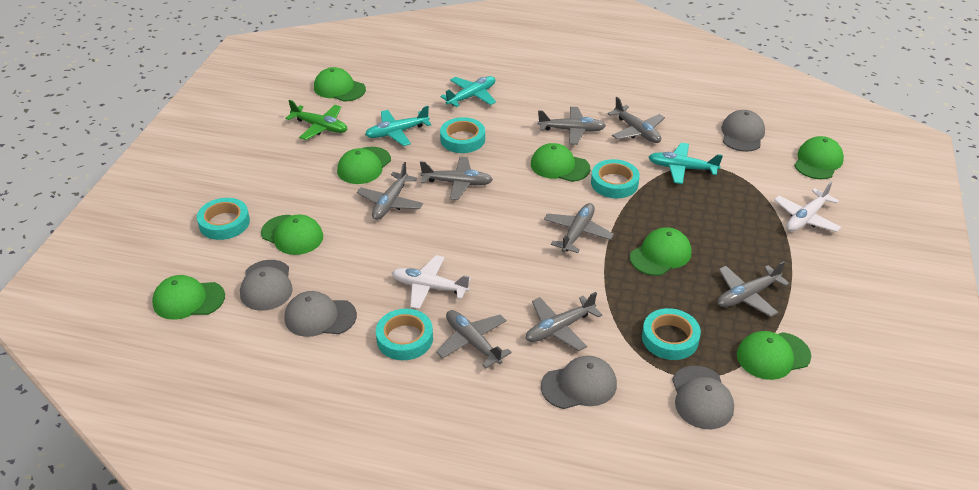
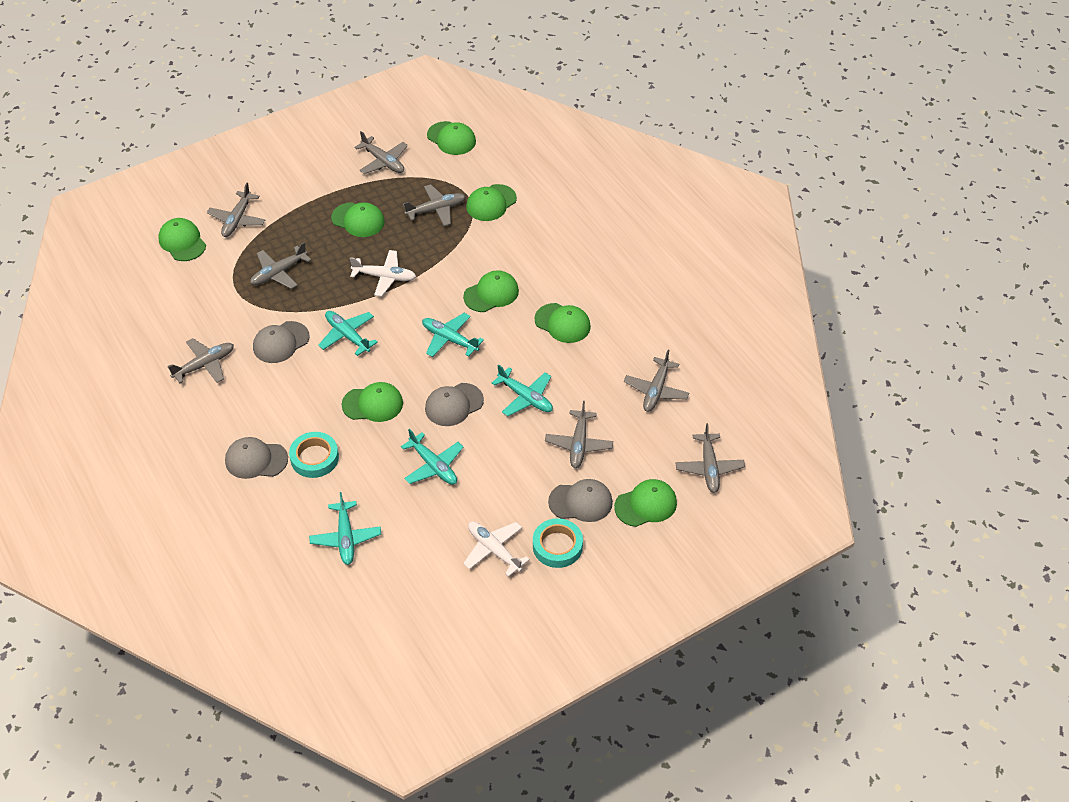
green plane: [285,100,348,140] = 1 -> none = 0
grey cap: [240,260,293,311] [284,291,357,337] [541,356,617,409] [672,366,734,429] [721,110,765,152] = 5 -> [225,437,288,479] [253,321,310,363] [425,383,484,426] [548,479,613,522] = 4
turquoise plane: [365,106,431,146] [440,76,496,107] [648,143,723,184] = 3 -> [309,492,381,565] [318,311,378,356] [401,428,463,485] [422,313,484,357] [492,364,553,416] = 5
turquoise tape: [197,198,250,240] [376,309,433,360] [440,117,485,153] [591,159,640,198] [642,308,701,360] = 5 -> [289,432,339,478] [533,518,583,568] = 2

